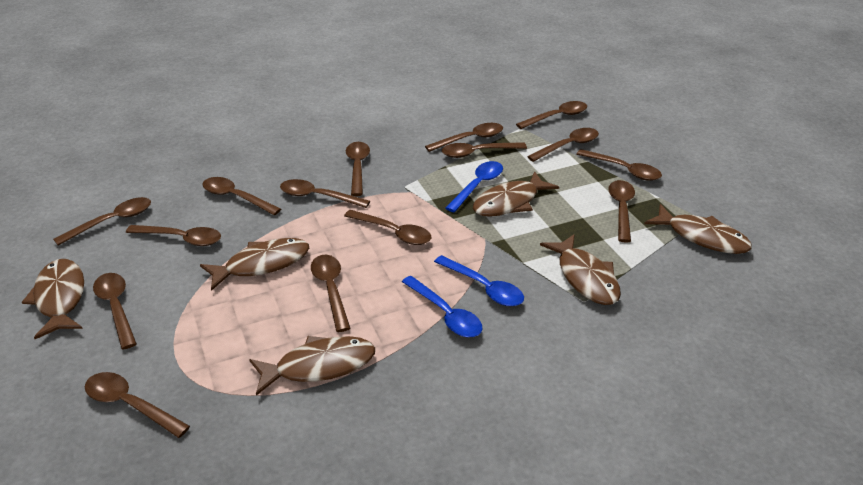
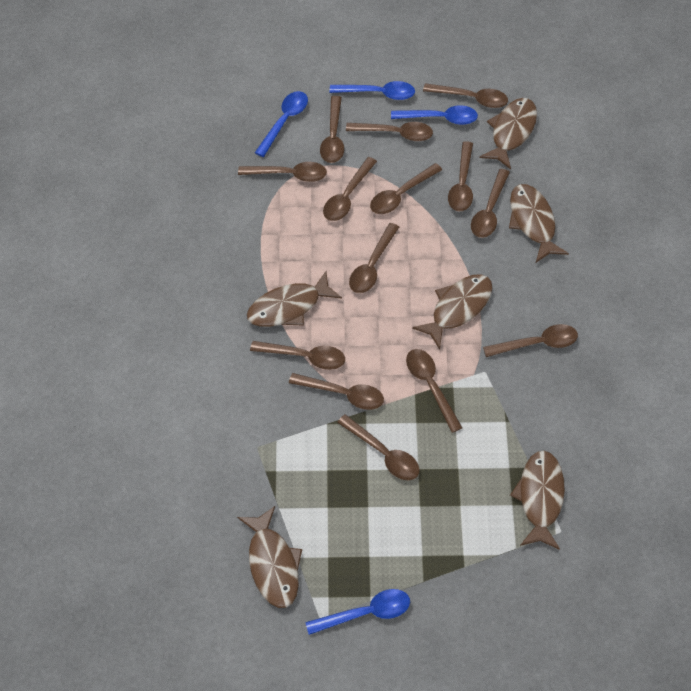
blue spoon: [402,276,483,337] [434,255,524,306] [445,161,503,212] = 3 -> [255,91,308,157] [305,589,410,635] [330,81,415,100] [391,105,478,125] = 4
brown spoon: [53,197,151,246] [85,372,190,438] [93,273,137,350] [126,225,221,246] [202,177,281,215] [280,179,370,208] [311,255,351,332] [344,210,431,245] [346,142,370,196] [425,123,503,152] [442,142,527,158] [516,101,587,129] [527,128,599,162] [577,149,662,181] [608,180,635,243] = 15 -> [238,162,327,182] [250,341,345,370] [289,373,384,410] [320,96,344,163] [323,157,377,221] [337,414,419,480] [346,122,433,141] [349,223,399,293] [370,163,442,214] [406,349,462,433] [423,83,508,108] [448,141,473,211] [471,169,510,238] [483,324,578,357] = 14

